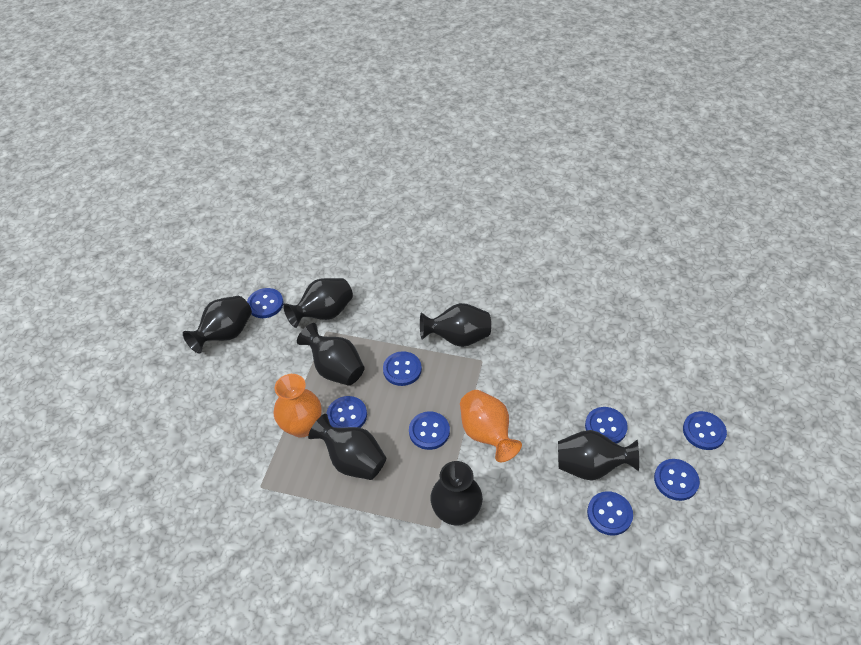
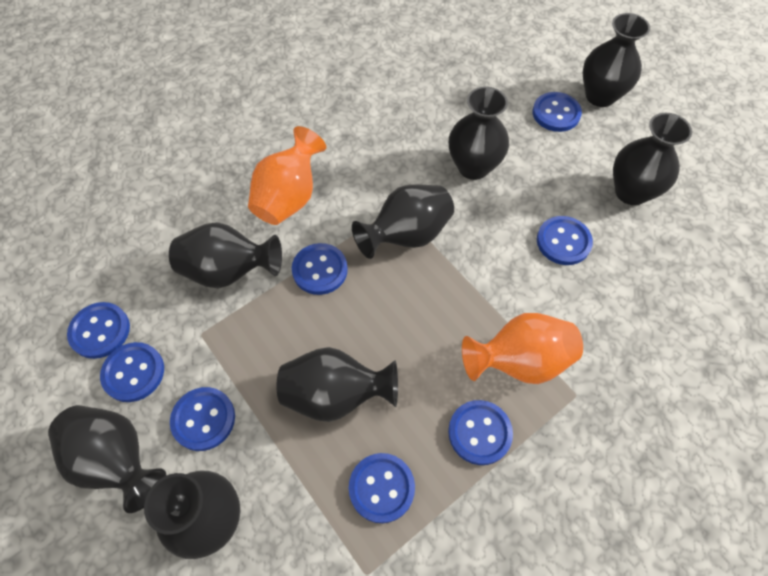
black vase: [183,296,252,354] [283,278,353,328] [297,323,365,386] [308,414,386,480] [420,303,491,347] [430,461,483,526] [558,430,639,480] = 7 -> [48,405,166,513] [144,471,240,559] [169,222,282,288] [277,347,398,422] [352,184,454,259] [449,86,509,180] [583,13,650,107] [613,113,692,205] = 8

